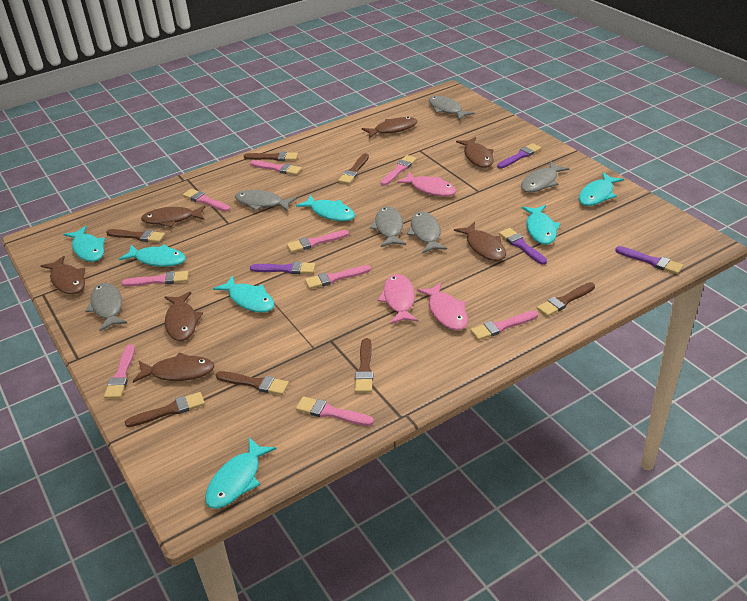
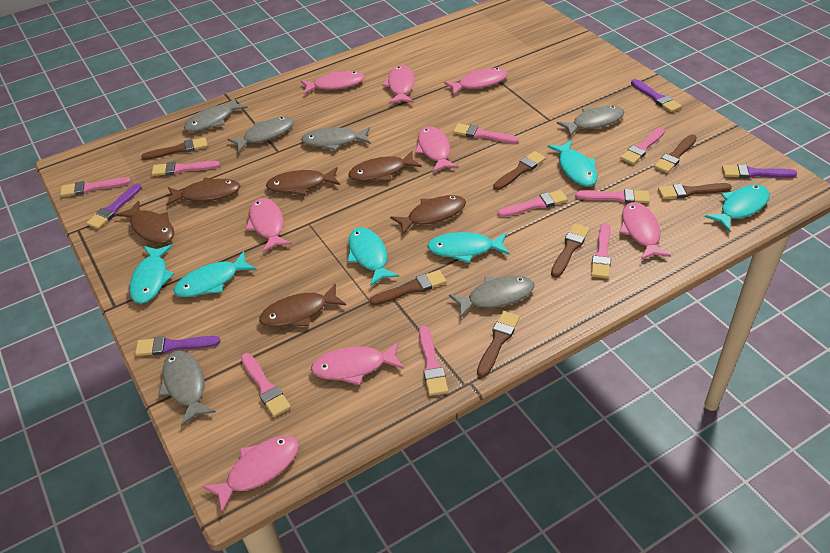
brown fish: [41,256,85,294] [133,352,215,383] [141,205,206,227] [165,292,203,341] [362,117,418,139] [454,222,506,261] [456,137,494,168] = 7 -> [115,201,174,244] [166,177,241,206] [259,283,346,327] [266,167,340,196] [349,151,422,181] [390,195,466,235] = 6
pink fish: [378,274,418,324] [396,172,456,196] [417,282,468,330] = 3 -> [202,436,299,513] [245,198,292,252] [301,71,365,94] [311,342,404,385] [382,65,415,104] [415,126,458,173] [444,68,508,95] [619,202,671,260] = 8
turquoise fish: [63,226,105,262] [119,244,186,267] [205,437,276,509] [213,275,274,313] [296,194,355,221] [522,205,561,245] [579,172,624,206] = 7 -> [129,245,174,304] [174,251,257,297] [347,227,399,286] [427,232,509,263] [547,140,597,186] [705,185,770,232] = 6

